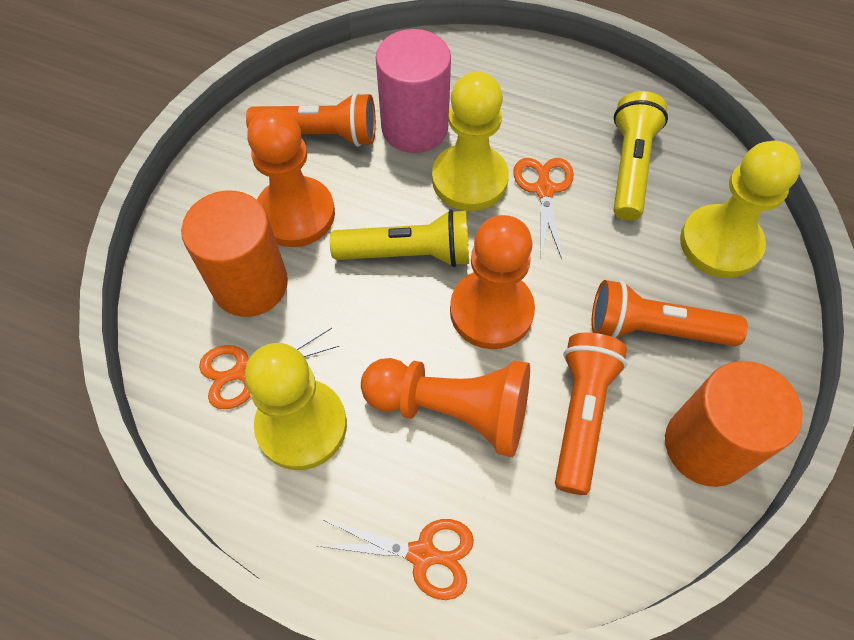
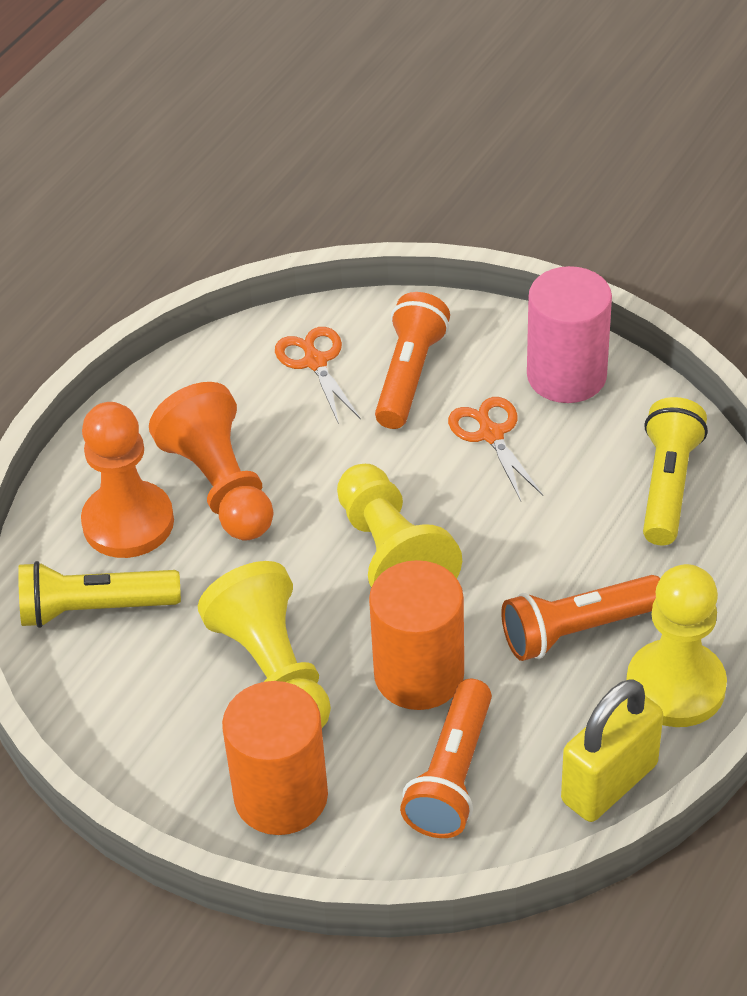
orange pawn: [247,109,335,247] [361,358,530,457] [450,215,535,349] = 3 -> [81,402,174,558] [149,382,273,541] = 2
orange scissors: [199,328,339,409] [318,519,474,600] [513,158,574,259] = 3 -> [275,327,361,424] [448,397,543,501] = 2
yellow padlock: none = 0 -> [561,679,663,822] = 1

